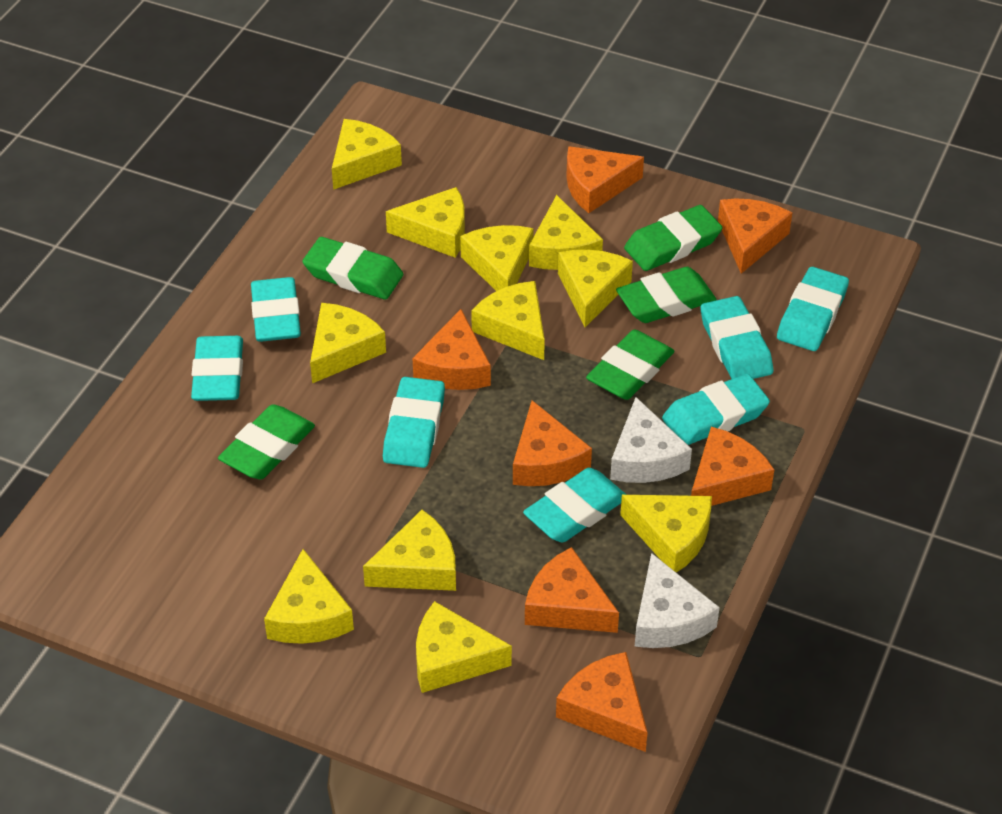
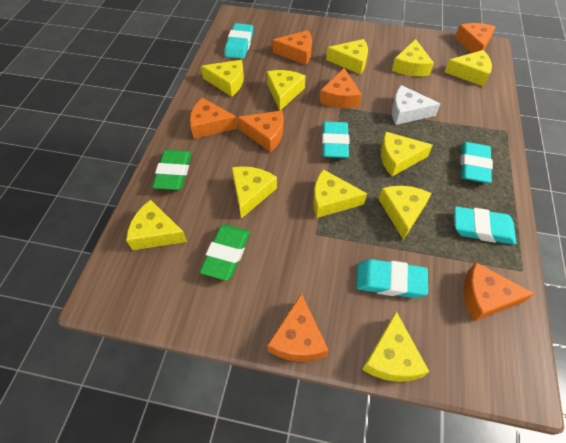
green eraser: [218,404,315,479] [302,237,403,299] [586,329,674,400] [616,267,717,323] [624,205,722,271] = 5 -> [152,150,191,190] [199,225,250,281] = 2
turquoise eraser: [191,336,243,401] [251,277,301,342] [383,377,445,468] [523,468,626,542] [662,374,770,445] [701,296,773,379] [777,267,849,351] = 7 -> [225,23,253,59] [322,121,350,158] [356,259,428,298] [454,206,516,245] [460,142,493,183] = 5
white cheese: [610,397,692,483] [635,553,720,648] = 2 -> [392,85,440,125] = 1

